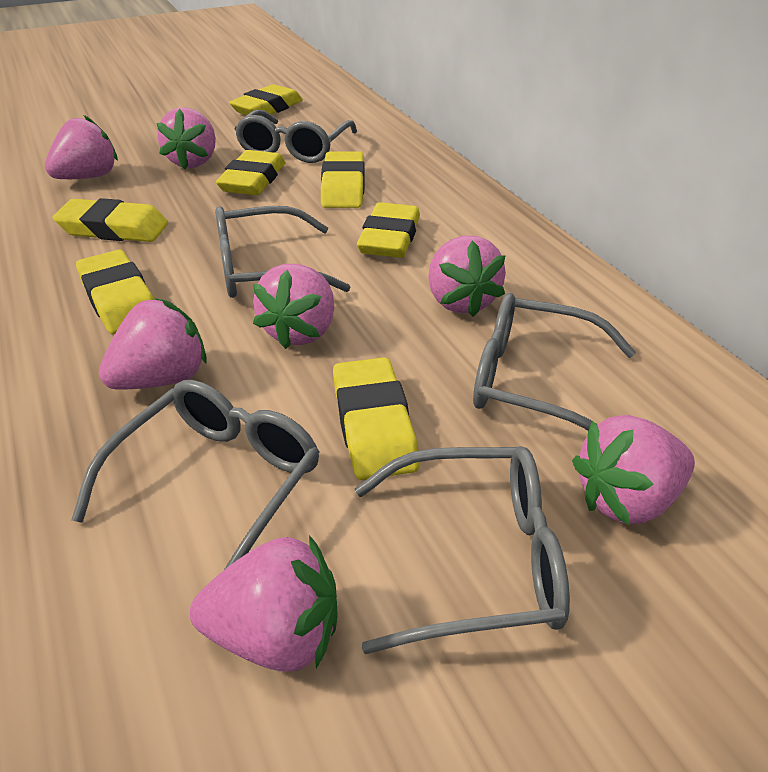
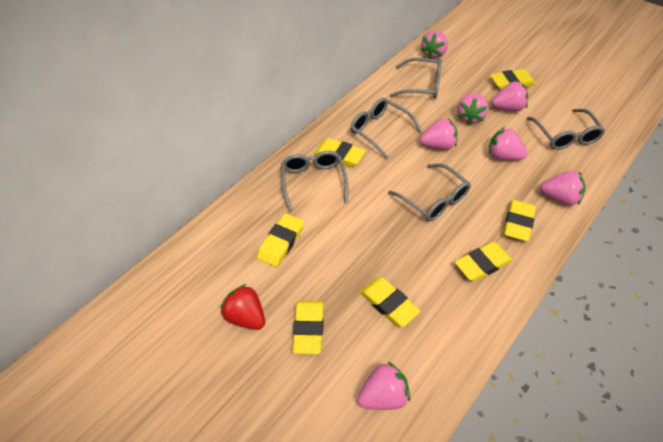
red strawberry: none = 0 -> [221,284,265,330] = 1

